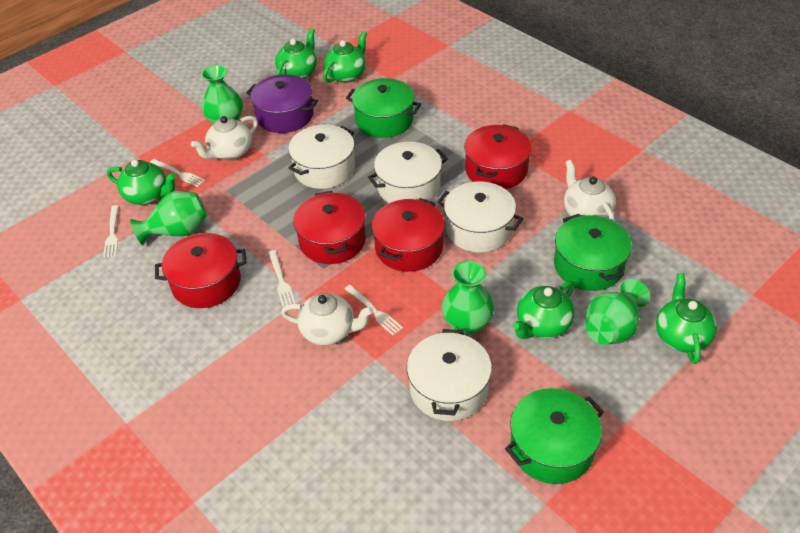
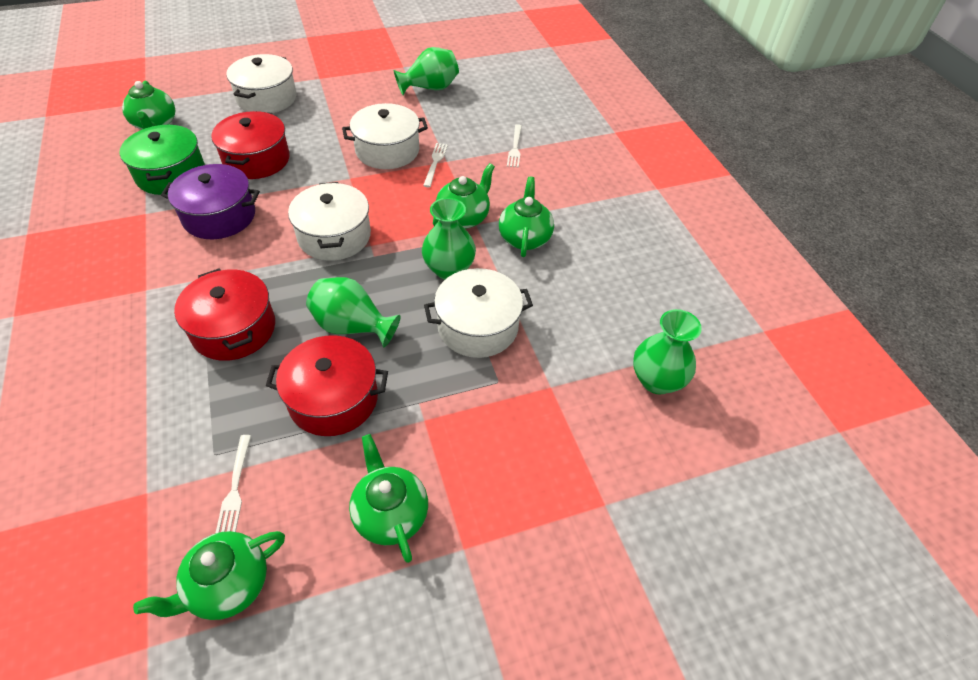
green pot: [346,78,421,138] [505,388,604,484] [554,214,632,291] = 3 -> [120,124,205,195] = 1
red pot: [155,233,247,308] [293,191,366,264] [372,198,445,272] [464,124,532,189] = 4 -> [174,268,275,361] [211,111,290,179] [266,335,388,436] = 3
white fork: [103,205,119,258] [150,159,206,187] [268,250,296,307] [345,285,403,335] = 4 -> [216,435,251,533] [423,143,448,187] [507,124,522,168] = 3
white teapot: [191,116,258,160] [281,293,373,345] [564,160,616,222] = 3 -> none = 0

